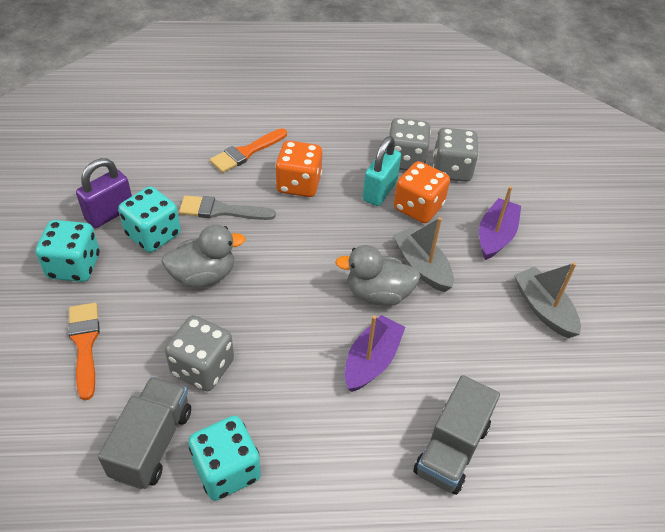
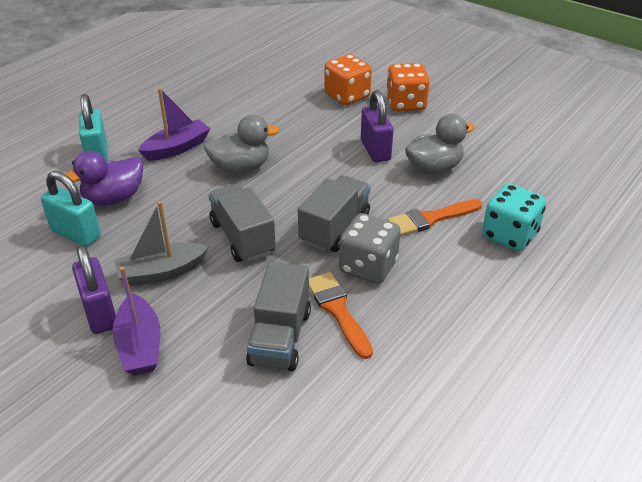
grey boat: [393,217,454,292] [514,262,581,338] = 2 -> [114,201,209,286] = 1
grey brush: [179,195,276,220] = 1 -> none = 0
grey dice: [165,315,234,391] [389,118,431,171] [433,128,479,182] = 3 -> [339,213,401,284] = 1
grey truck: [98,377,191,489] [413,375,500,495] = 2 -> [208,184,276,262] [246,262,311,372] [298,175,370,252] = 3
purple duck: none = 0 -> [65,151,143,205] = 1
purple padlock: [76,158,132,228] = 1 -> [72,245,116,334] [361,90,393,162] = 2
turquoise dice: [36,220,100,282] [118,186,181,252] [188,416,261,501] = 3 -> [482,183,546,252] = 1
turquoise padlock: [363,136,401,206] = 1 -> [41,171,101,247] [79,94,108,161] = 2

